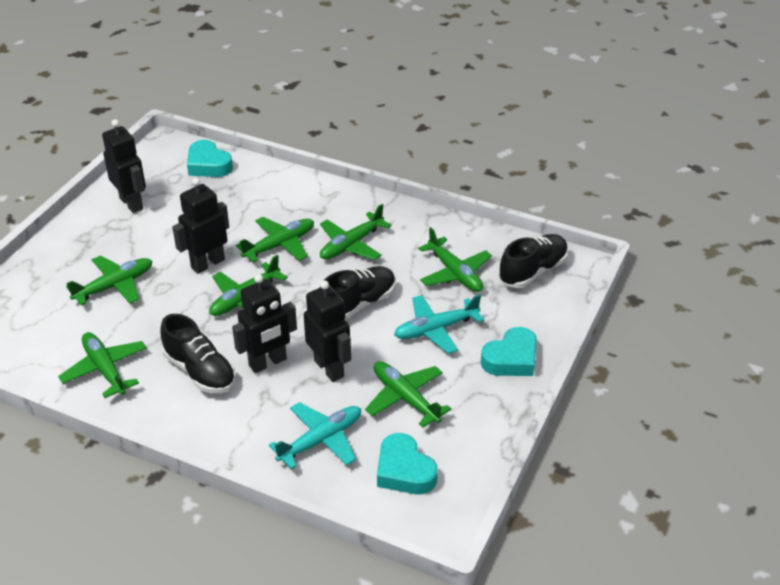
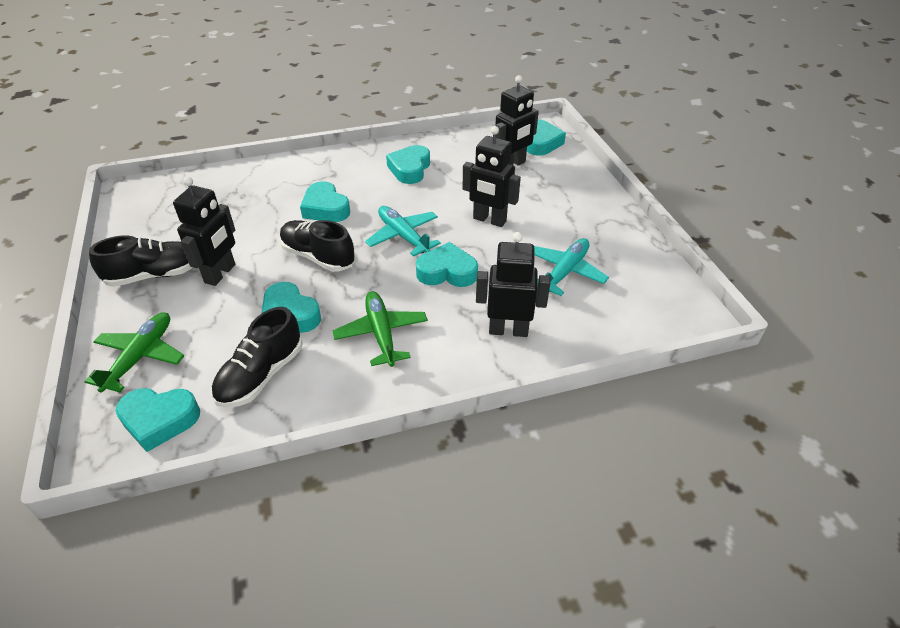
green plane: [58,332,147,398] [66,255,152,305] [209,255,288,316] [236,217,314,263] [320,204,392,260] [365,361,451,428] [418,227,492,292] = 7 -> [85,312,184,393] [332,291,428,367] = 2
turquoise heart: [187,140,233,177] [377,433,438,494] [481,327,537,376] = 3 -> [115,388,200,452] [261,282,321,333] [300,181,350,222] [386,145,430,184] [416,242,478,287] [527,119,566,156] = 6

